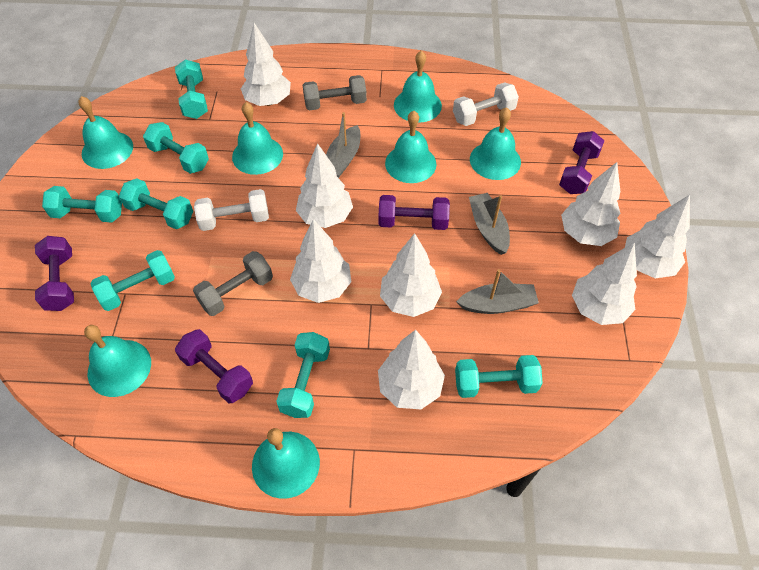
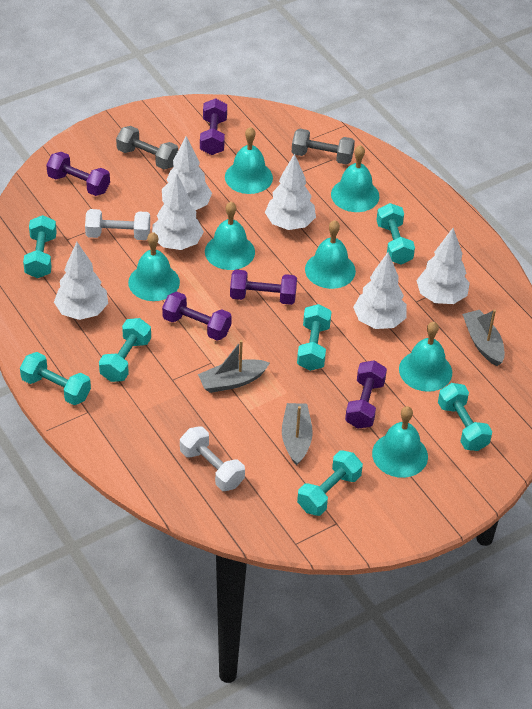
purple dumbbell: [35,236,74,311] [175,329,253,403] [378,195,450,230] [559,131,604,194] = 4 -> [46,152,110,196] [162,292,232,341] [200,98,227,155] [230,270,297,305] [345,360,387,429] = 5
white tree: [241,23,291,106] [290,219,351,303] [296,143,353,228] [378,330,445,409] [380,233,442,317] [561,162,621,246] [572,242,637,325] [625,195,690,278] = 8 -> [54,242,108,320] [152,173,204,250] [162,136,212,210] [265,154,316,230] [353,252,407,329] [416,228,470,304] = 6

